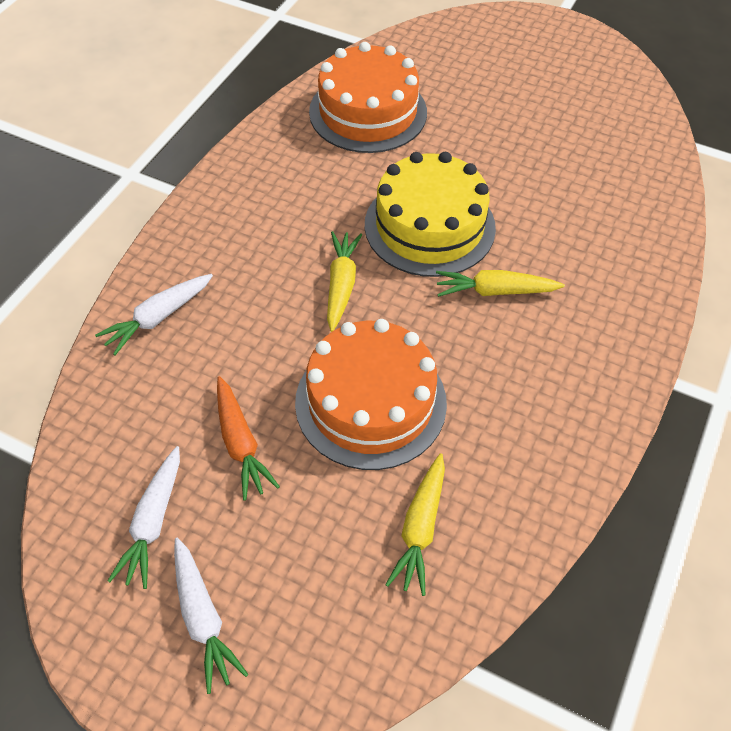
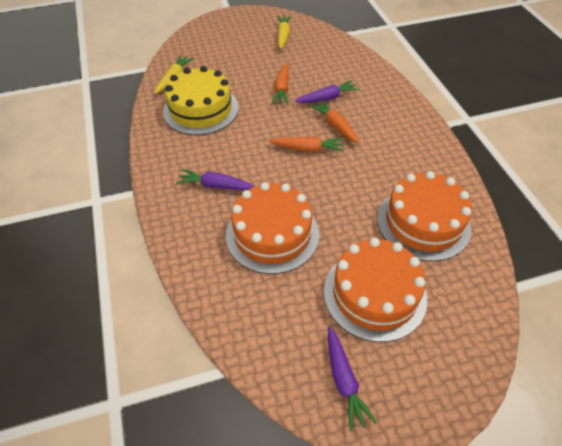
orange cake: [295,319,447,470] [309,42,427,153] = 2 -> [226,182,319,274] [324,238,427,342] [377,171,472,262] = 3
orange carrot: [217,376,280,501] = 1 -> [269,137,344,152] [271,63,289,105] [309,100,359,143] = 3
purple carrot: none = 0 -> [176,169,255,190] [295,80,360,103] [328,327,377,431] = 3
white carrot: [95,274,213,355] [108,446,180,589] [174,538,249,694] = 3 -> none = 0
yellow carrot: [327,231,362,332] [385,453,445,596] [436,270,565,297] = 3 -> [155,55,194,94] [277,15,292,49] = 2

